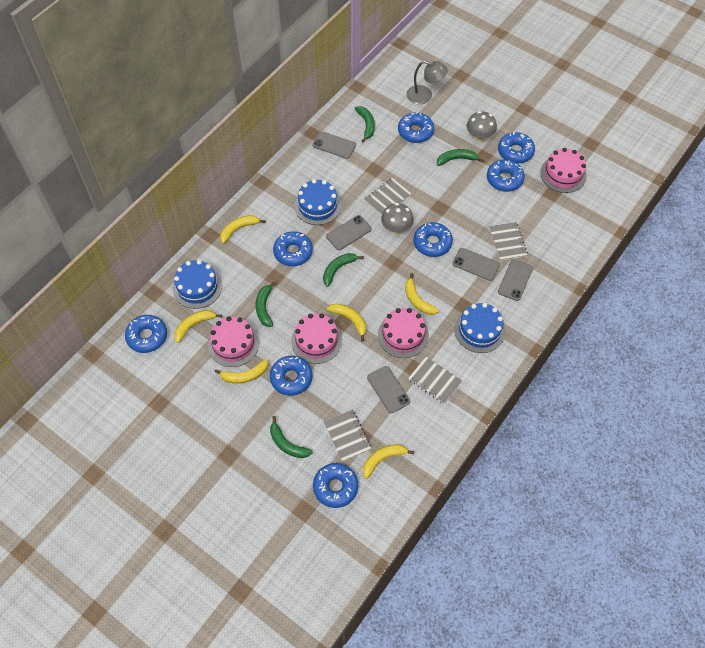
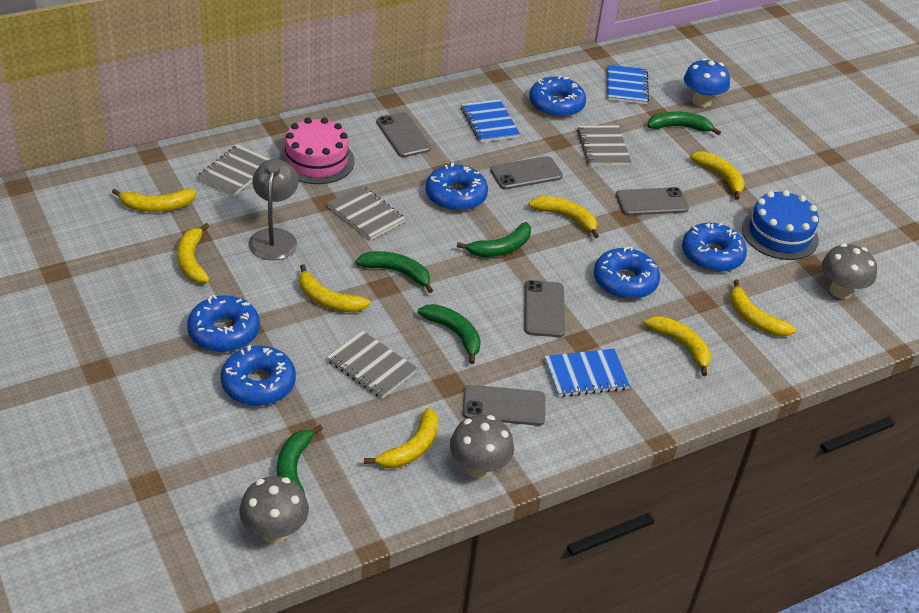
blue cake: [173,260,222,309] [294,179,341,225] [454,303,505,353] = 3 -> [742,190,819,260] = 1
blue donut: [125,315,167,353] [270,356,313,396] [273,231,313,266] [313,463,358,508] [398,112,434,143] [413,222,453,257] [487,159,525,192] [498,132,535,164] = 8 -> [187,295,260,352] [221,345,296,406] [426,163,488,211] [529,76,586,118] [594,246,660,299] [682,223,747,272] = 6
blue mushroom: none = 0 -> [684,58,730,107] = 1
blue notebook: none = 0 -> [461,99,520,142] [544,349,630,397] [607,65,649,104] = 3
grey mushroom: [381,203,414,235] [467,111,497,142] = 2 -> [239,476,309,543] [450,415,514,479] [822,243,877,299] = 3
pink cake: [208,316,259,367] [291,313,342,364] [378,308,429,358] [540,148,587,193] = 4 -> [279,118,355,184] = 1
yellow banana: [174,310,222,343] [214,359,268,384] [220,215,266,243] [327,303,366,341] [363,444,415,479] [405,273,439,315] = 6 -> [112,188,196,212] [177,223,210,283] [299,264,370,312] [364,408,439,468] [529,196,599,238] [644,316,711,376] [690,151,745,200] [730,280,796,337] = 8

